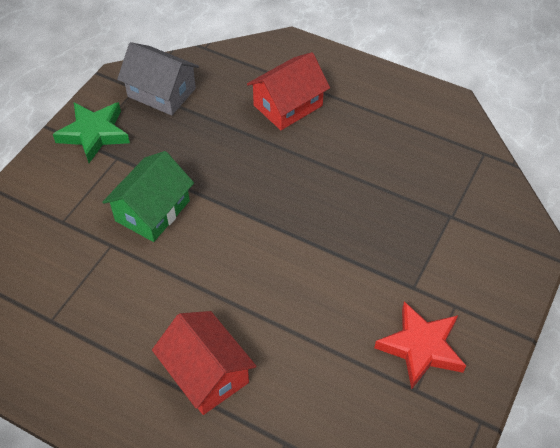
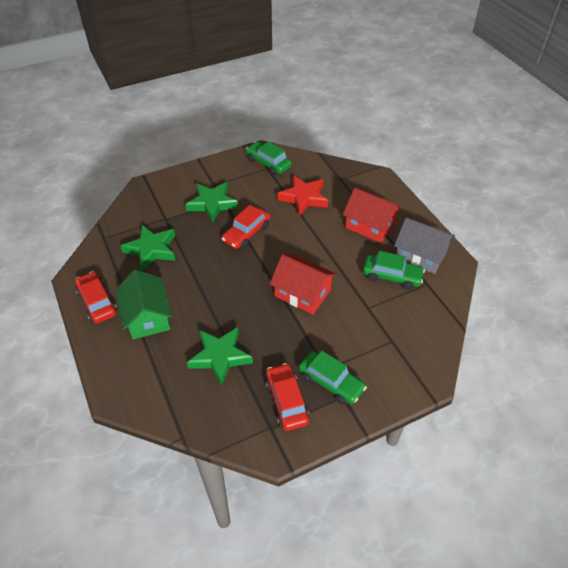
green car: none = 0 -> [246,141,292,175] [299,350,367,405] [363,251,425,290] = 3
green star: [53,102,130,163] = 1 -> [121,225,175,271] [185,182,238,223] [187,327,253,386] = 3
red car: none = 0 -> [75,271,117,324] [222,205,270,249] [265,363,309,431] = 3

